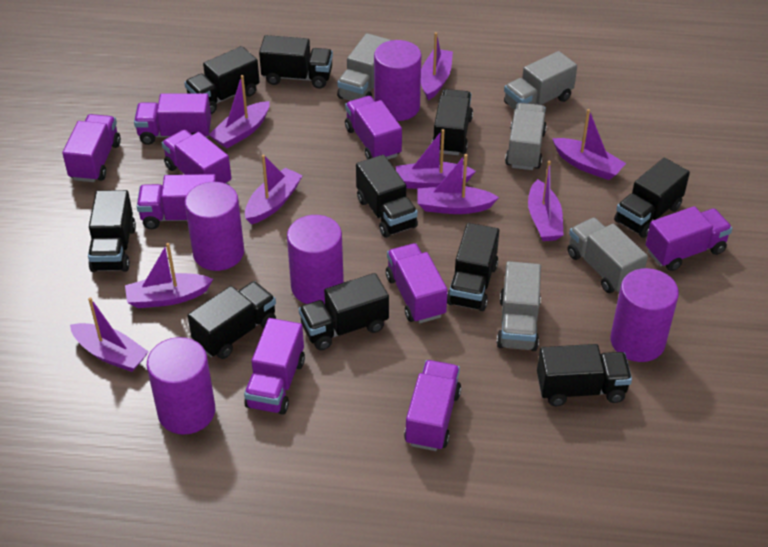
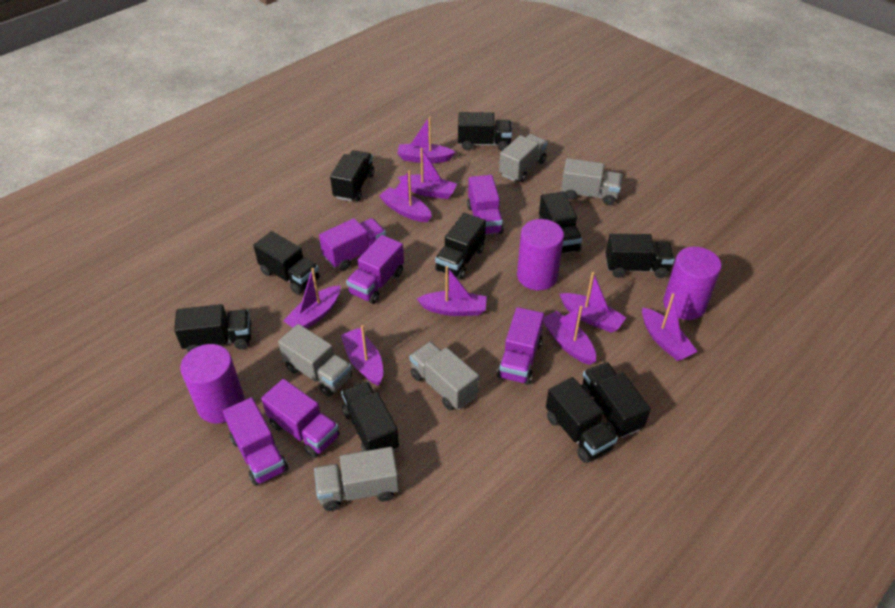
purple cylinder: [147,337,215,435] [185,182,244,271] [287,215,344,304] [374,40,422,121] [610,268,679,362] = 5 -> [181,344,245,423] [517,219,564,290] [663,247,722,320] = 3
purple truck: [62,114,121,182] [134,93,211,145] [137,174,217,229] [162,129,231,184] [244,318,305,415] [345,96,402,159] [386,243,448,323] [404,360,461,451] [646,206,733,271] = 9 -> [223,397,288,486] [261,379,339,458] [319,218,386,271] [346,235,404,304] [467,175,504,235] [497,307,544,385] = 6

